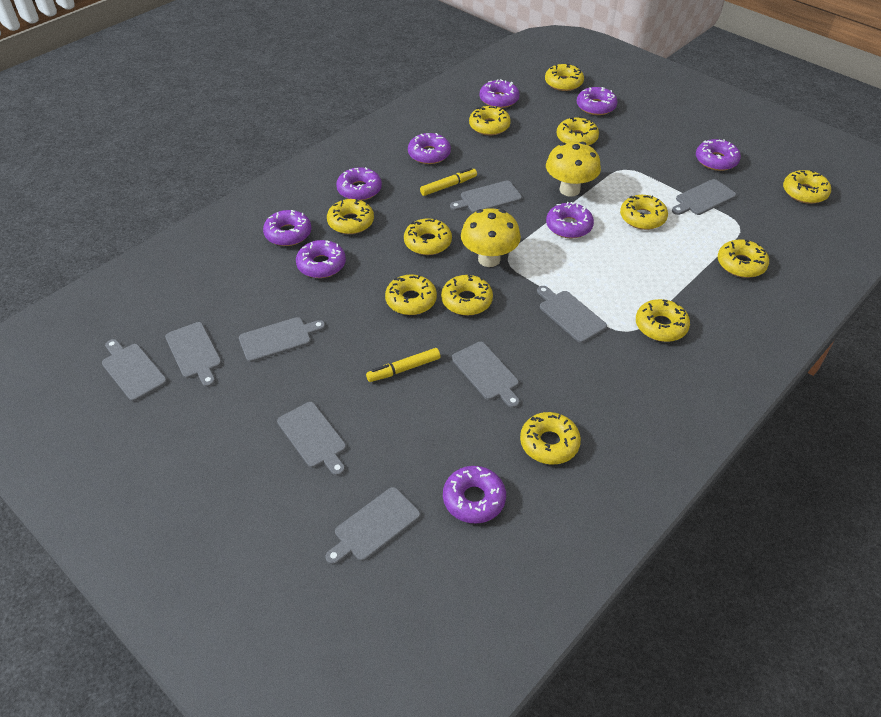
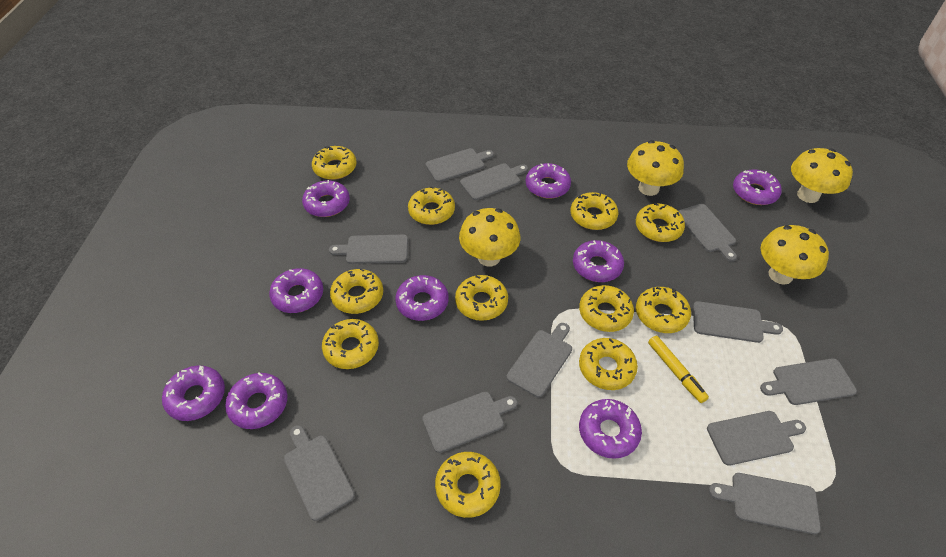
grey cutting board: [102,339,167,401] [165,322,222,387] [239,317,325,362] [277,402,346,476] [325,487,420,565] [450,181,522,213] [452,342,520,408] [537,286,607,343] [672,179,736,215] = 9 -> [284,425,355,521] [329,235,408,264] [422,392,517,453] [426,148,494,182] [460,163,528,200] [506,323,572,397] [678,204,737,262] [693,301,783,343] [707,411,806,466] [709,473,821,534] [760,358,857,405] = 11
yellow donut: [327,199,374,234] [385,274,437,315] [404,218,452,255] [441,275,493,316] [469,106,511,135] [520,412,581,464] [545,64,584,91] [557,117,599,145] [620,195,668,230] [636,299,690,342] [718,240,769,278] [783,170,831,204] = 12 -> [312,146,357,180] [322,319,379,369] [330,268,383,314] [408,186,455,225] [435,452,501,518] [455,275,508,321] [571,192,618,230] [579,285,634,332] [579,338,638,390] [636,203,685,242] [636,287,691,333] = 11
yellow marker: [366,348,441,382] [420,168,477,196] = 2 -> [648,336,709,403] = 1
yellow mushroom: [461,208,521,267] [546,142,601,197] = 2 -> [459,208,520,267] [627,140,684,196] [761,225,829,285] [791,148,853,203] = 4

